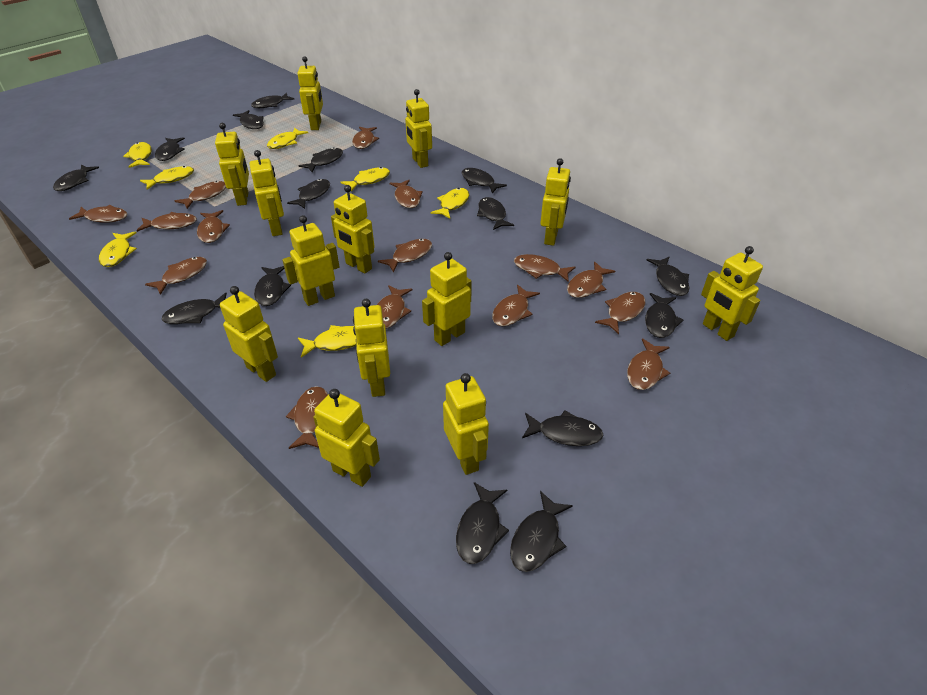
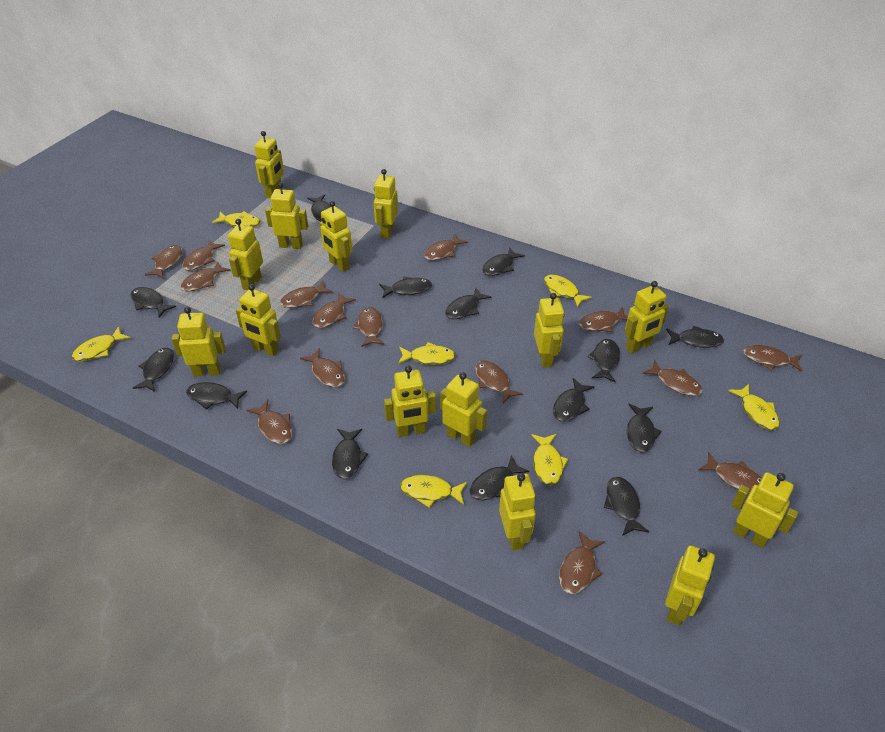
black fish: [53,164,99,191] [155,137,185,161] [162,292,227,324] [233,110,264,129] [251,93,295,108] [254,266,291,306] [287,179,330,209] [299,147,343,173] [456,482,509,564] [462,168,507,193] [477,197,514,230] [510,491,573,572] [522,410,603,446] [645,293,683,338] [647,257,690,296] = 15 -> [131,287,176,318] [133,348,174,392] [186,382,247,410] [307,194,331,222] [332,429,368,480] [379,277,432,298] [445,288,491,319] [470,455,529,501] [482,247,525,276] [553,378,594,422] [587,339,620,382] [604,477,649,536] [627,404,662,452] [666,326,724,348] = 14
yellow robot: [215,123,249,206] [220,286,278,382] [249,150,284,236] [282,215,339,306] [297,56,323,130] [313,389,380,487] [331,185,375,274] [353,299,390,397] [405,89,432,168] [422,252,472,346] [443,373,489,475] [541,158,571,246] [701,246,763,341] = 13 -> [172,307,226,377] [228,219,263,291] [236,284,281,356] [254,131,284,198] [265,182,308,249] [319,201,352,272] [374,169,398,239] [384,366,436,437] [440,372,487,447] [499,473,536,551] [534,293,564,368] [625,281,669,353] [665,545,715,625] [731,472,799,548] = 14

